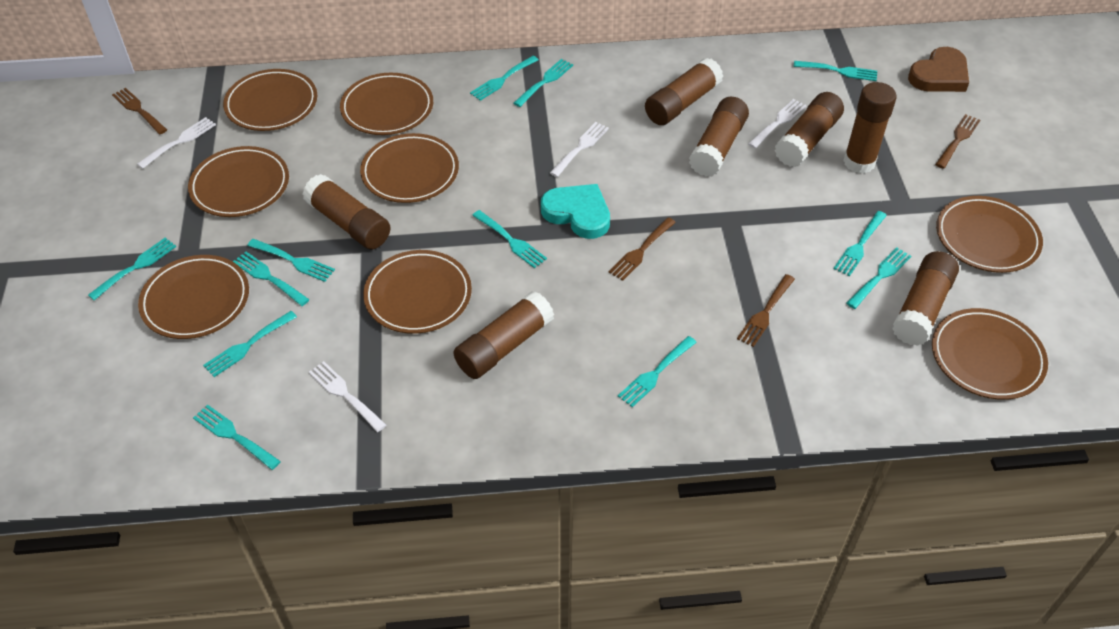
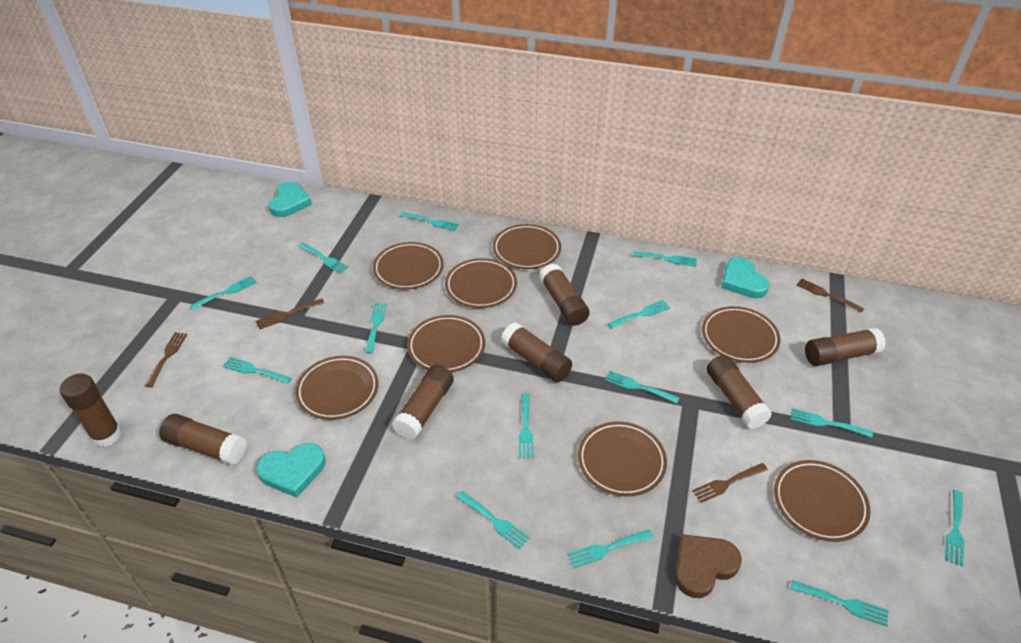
turquoise fork: [88,238,176,300] [193,405,281,470] [203,311,297,377] [233,252,310,306] [247,239,335,282] [470,56,539,101] [472,210,547,268] [514,59,573,107] [618,336,697,407] [794,61,877,81] [833,211,887,276] [846,247,911,309] = 12 -> [190,276,257,310] [223,357,292,384] [298,242,349,274] [365,303,387,354] [400,212,459,231] [456,491,530,549] [519,393,534,458] [568,529,654,568] [605,371,679,404] [608,300,670,328] [633,251,697,267] [791,408,873,438] [791,580,889,626] [945,490,964,567] = 14
turquoise heart: [541,184,610,239] = 1 -> [256,443,326,498] [269,182,312,217] [721,257,769,298] = 3
white fork: [137,117,216,169] [309,361,386,432] [550,122,609,177] [748,99,807,149] = 4 -> none = 0

